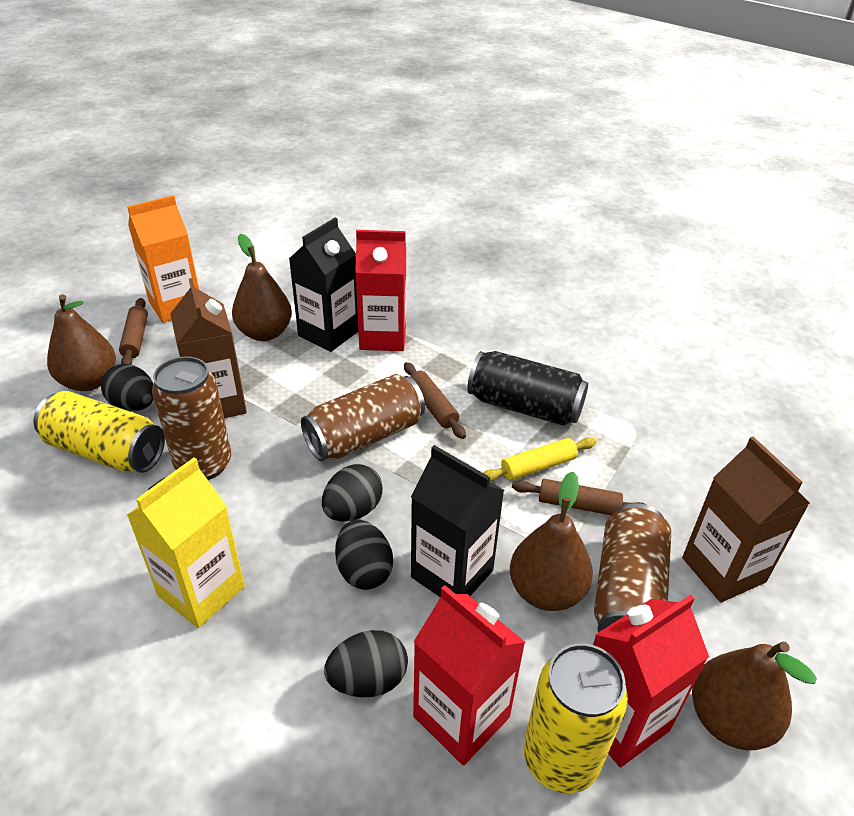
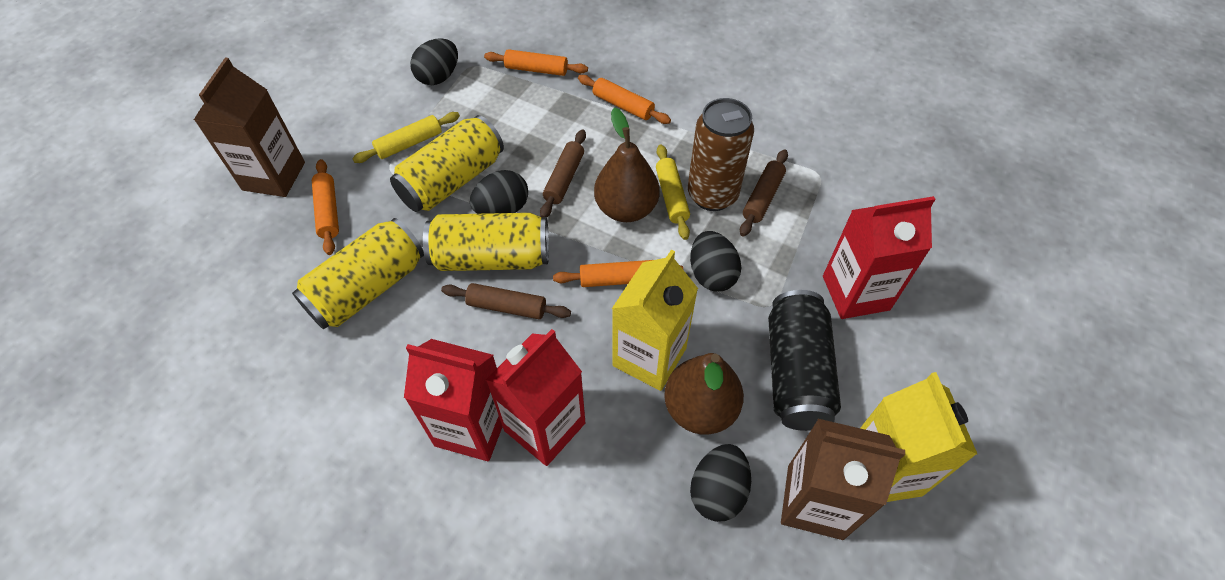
black carton: [289,218,358,352] [411,445,504,597] = 2 -> none = 0
brown can: [152,356,231,480] [301,374,425,462] [594,503,671,633] = 3 -> [688,98,754,211] = 1
brown pear: [47,294,116,391] [232,234,292,341] [510,472,593,611] [692,642,817,750] = 4 -> [594,108,660,222] [664,353,744,435] = 2
orange carton: [127,195,199,323] = 1 -> none = 0
orange rolling pin: none = 0 -> [312,159,339,255] [484,49,588,76] [553,260,683,287] [578,75,671,124] = 4
yellow can: [33,391,165,473] [523,643,628,793] = 2 -> [292,218,424,329] [390,115,504,212] [423,213,549,271] = 3
yellow carton: [127,457,245,628] = 1 -> [612,250,698,391] [860,372,977,502] = 2
yellow rolling pin: [483,437,597,482] = 1 -> [352,112,460,163] [656,144,690,240] = 2

